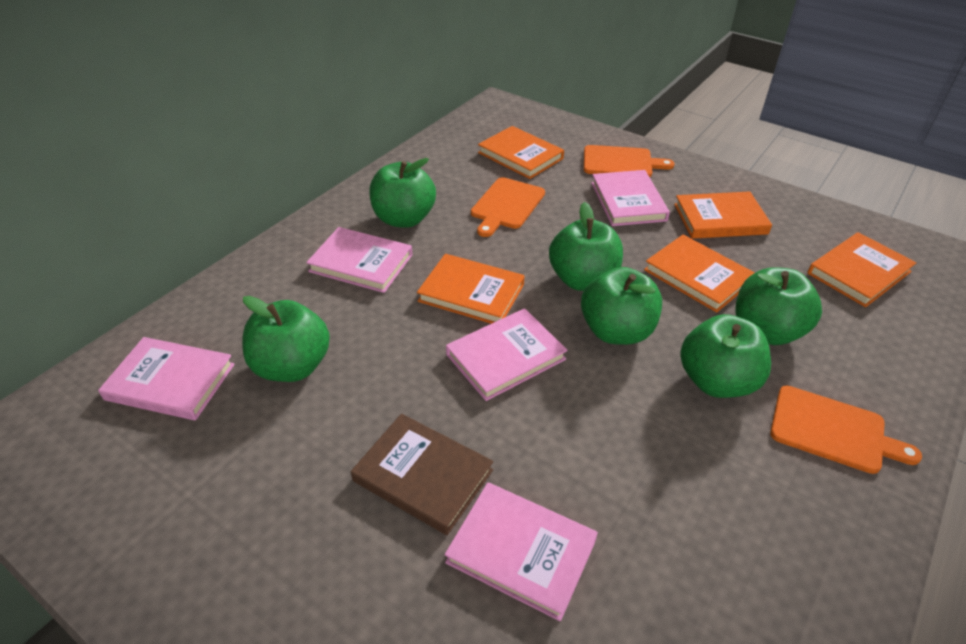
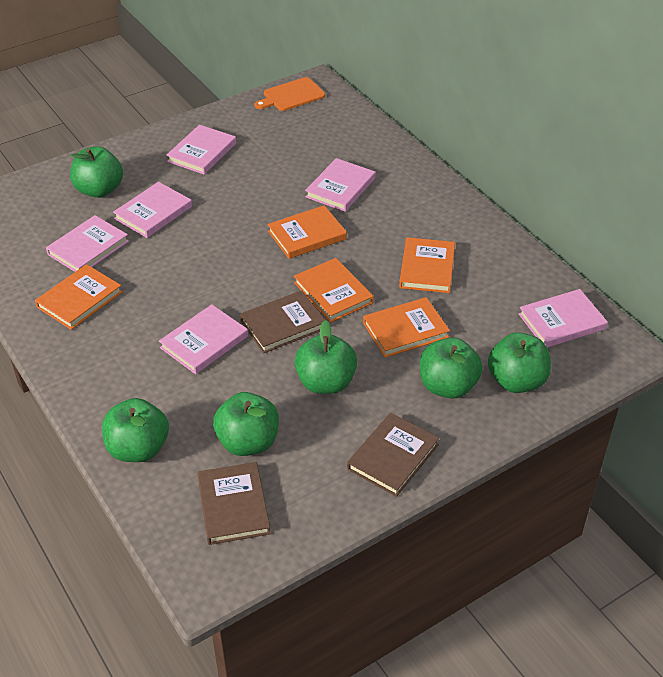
brown book: [351,414,493,535] = 1 -> [197,462,271,545] [240,291,325,353] [347,413,439,497] = 3
orange cutting board: [471,177,545,237] [584,145,675,177] [770,385,922,474] = 3 -> [255,77,325,111] = 1
pink book: [98,337,235,420] [306,227,413,293] [445,482,598,621] [446,308,568,401] [591,170,670,226] = 5 -> [46,215,129,272] [113,182,192,238] [159,304,248,374] [167,125,236,174] [305,158,375,212] [519,289,607,348] = 6

